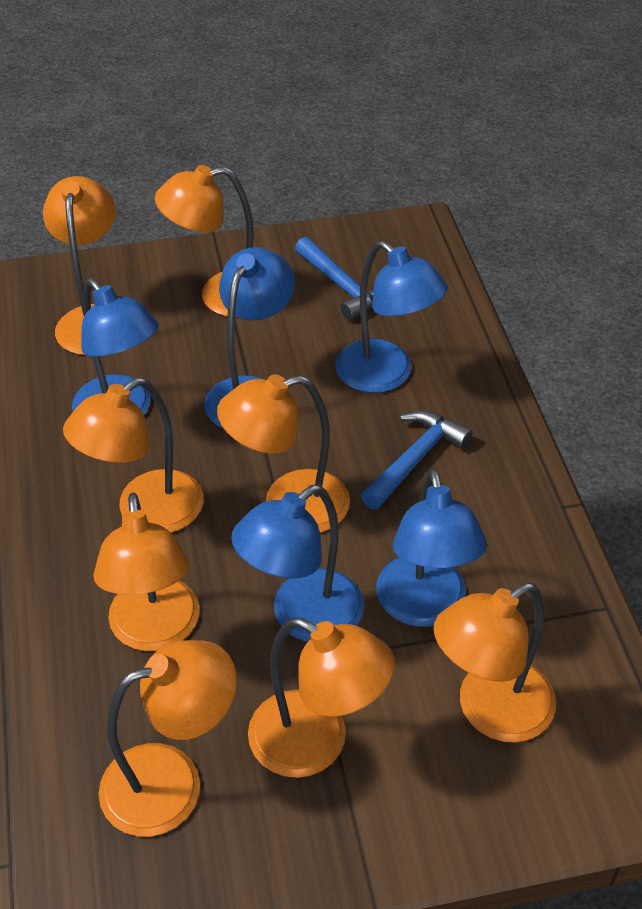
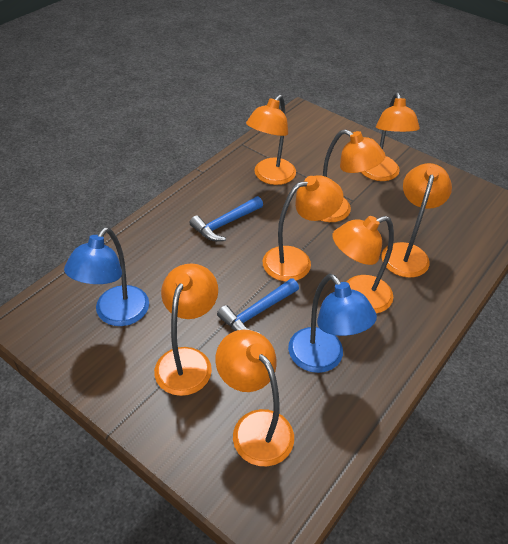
blue lamp: [72,278,159,415] [204,247,295,429] [231,485,364,642] [335,241,448,393] [376,468,487,627] = 5 -> [64,227,149,326] [288,274,377,373] = 2

